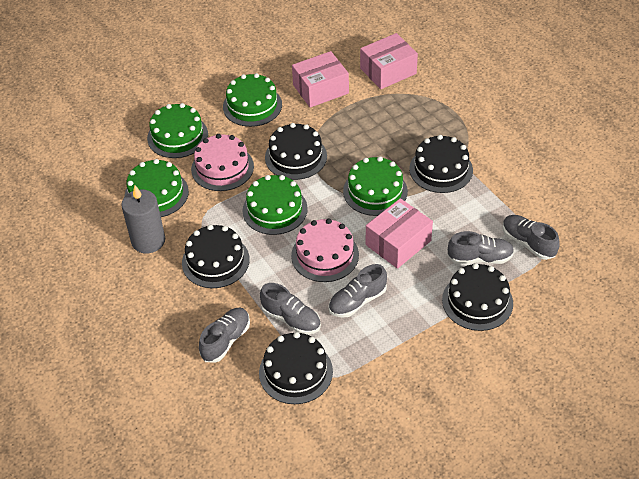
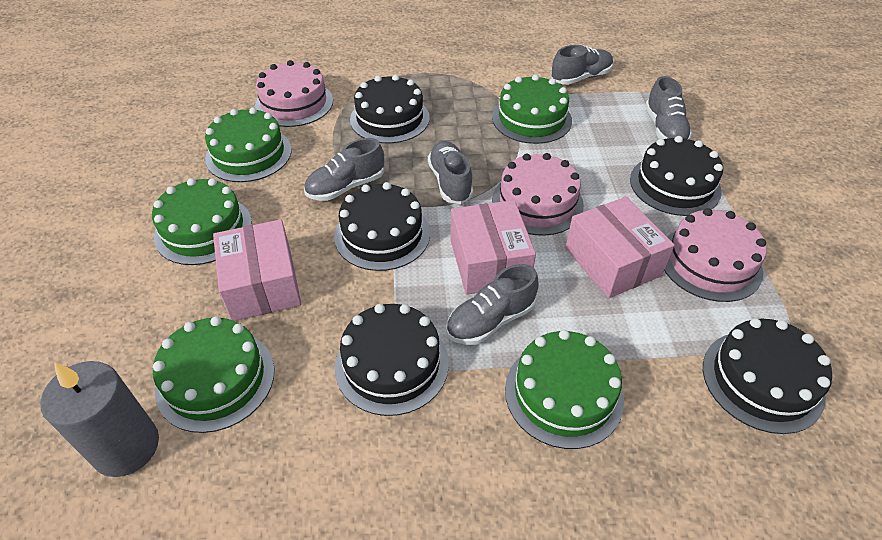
pink cake: [191,134,254,191] [291,218,359,282] = 2 -> [255,60,333,127] [492,153,584,236] [664,208,767,302] = 3

